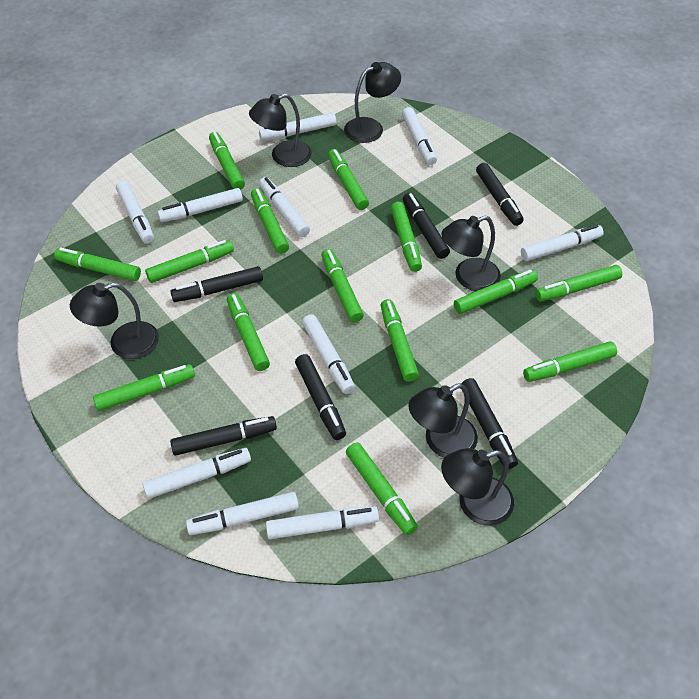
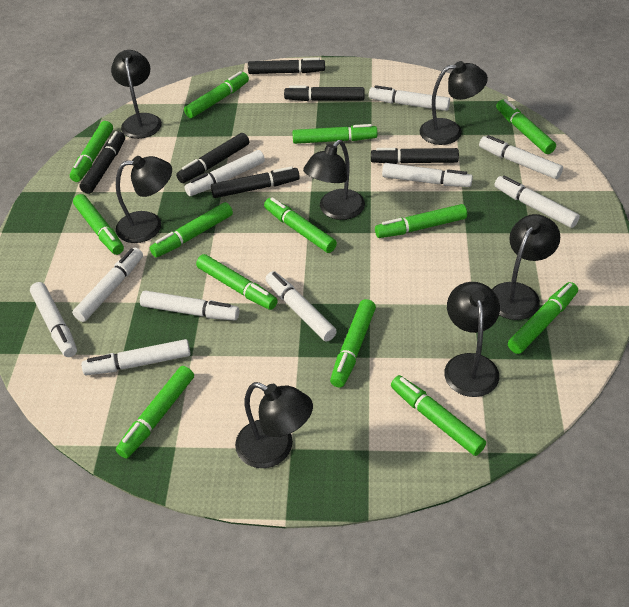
black lamp: [70,283,159,359] [249,93,312,167] [344,62,401,143] [408,383,478,458] [441,216,501,291] [441,448,514,526] = 6 -> [111,50,162,139] [116,156,172,243] [235,382,313,468] [303,140,365,220] [419,61,488,145] [444,282,500,397] [492,214,560,320] = 7
green marker: [54,247,141,281] [93,364,195,411] [145,240,234,283] [209,132,245,190] [227,293,270,371] [251,188,289,254] [321,249,364,323] [328,149,369,210] [346,442,418,535] [380,299,419,382] [391,202,422,272] [454,270,538,314] [523,341,617,382] [535,265,622,302] = 14 -> [70,121,113,182] [73,194,124,255] [116,366,194,458] [150,202,233,258] [184,71,249,118] [196,254,278,310] [264,197,337,253] [293,124,377,144] [330,299,376,388] [375,204,467,238] [391,375,486,456] [496,99,556,154] [508,282,578,354] = 13

